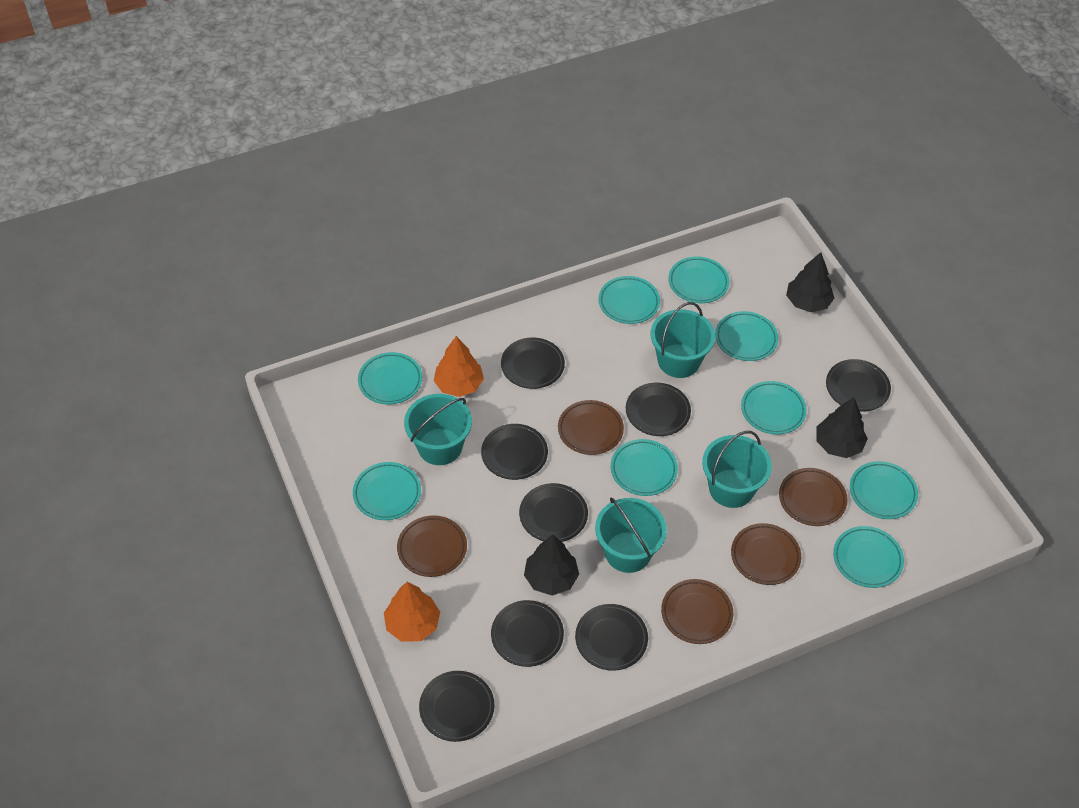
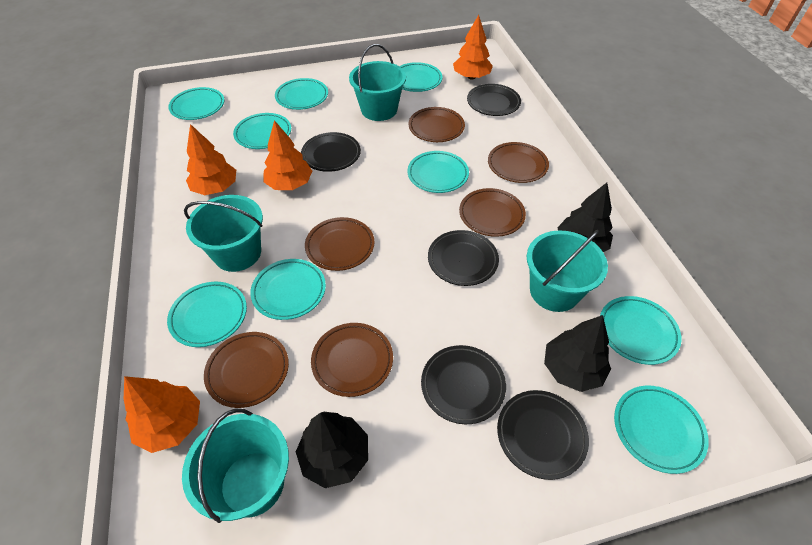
black plate: [419,671,494,742] [481,424,548,480] [491,600,564,667] [501,337,565,389] [519,483,588,542] [575,604,648,671] [626,383,691,436] [826,359,891,412] = 8 -> [301,132,361,172] [421,345,506,424] [428,230,499,286] [467,84,521,116] [497,390,589,480] = 5
brown plate: [397,515,467,577] [558,400,624,455] [661,579,733,644] [731,523,801,585] [779,468,848,526] = 5 -> [204,332,289,408] [305,217,374,271] [311,323,393,397] [408,107,465,142] [459,188,526,237] [488,142,549,183] = 6
orange tree: [384,582,440,642] [434,336,484,397] = 2 -> [124,376,200,453] [186,124,236,195] [264,120,312,190] [453,15,493,80] = 4

